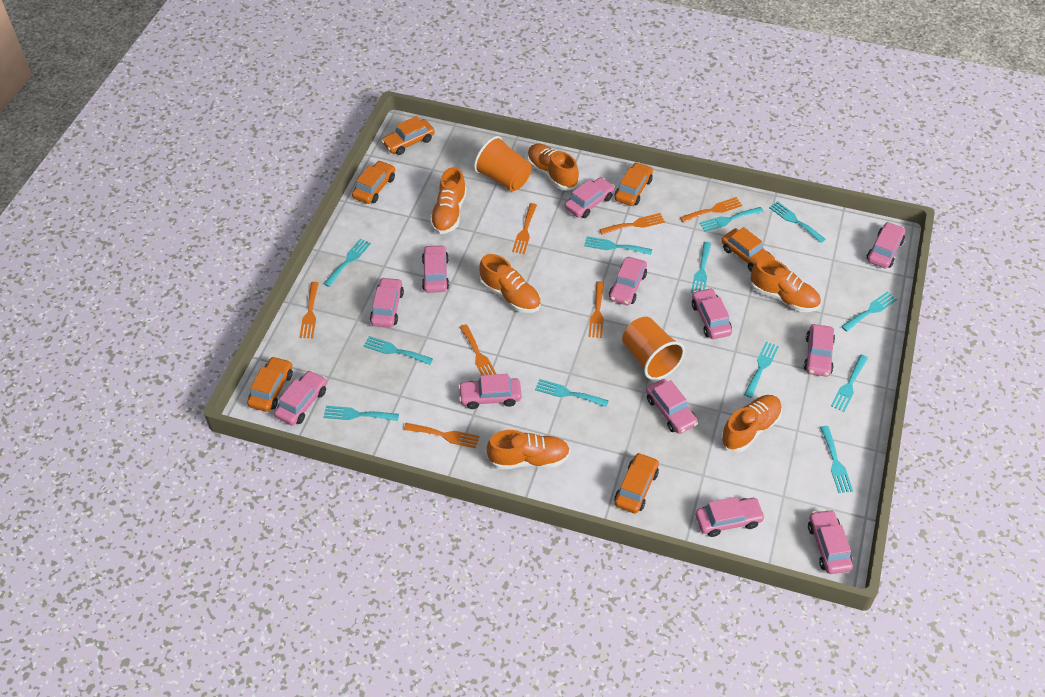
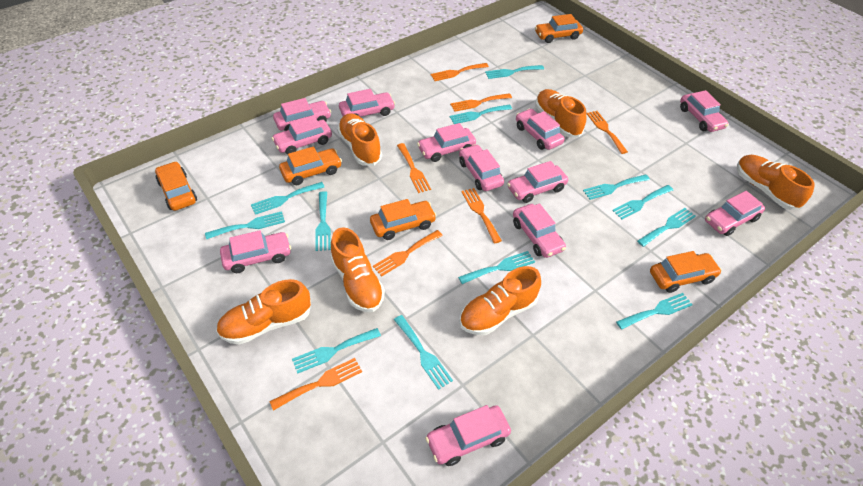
orange car: [247,356,293,412] [352,160,395,204] [381,116,435,155] [614,452,659,514] [615,162,653,206] [721,227,775,271] = 6 -> [155,161,197,211] [279,146,342,185] [370,199,437,240] [535,14,583,43] [650,251,722,293] = 5
orange cup: [474,136,531,191] [622,317,685,380] = 2 -> none = 0

